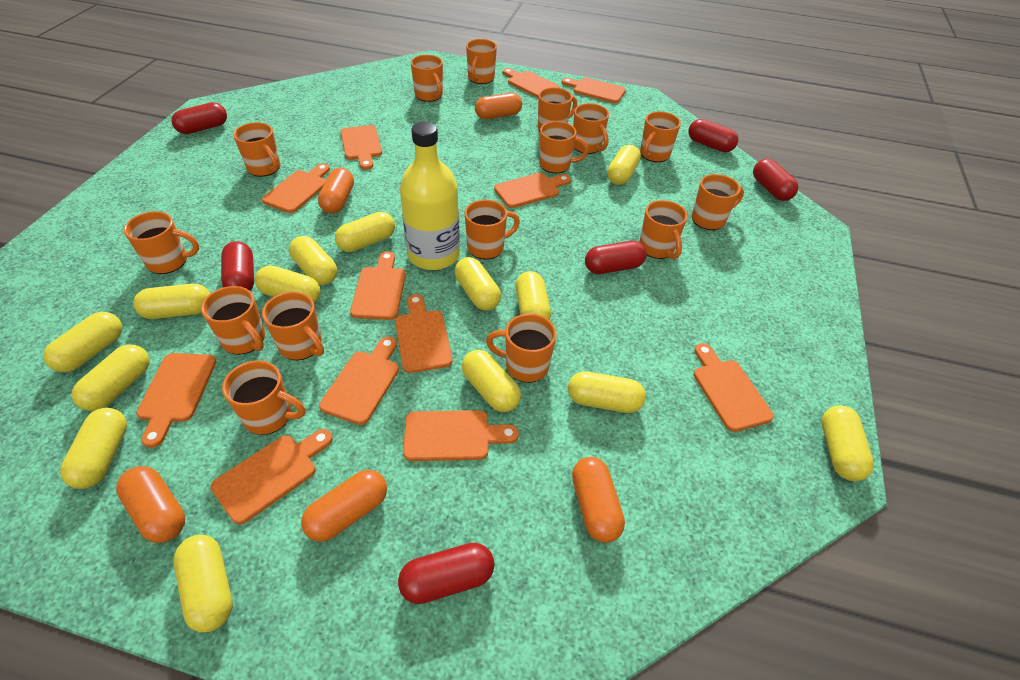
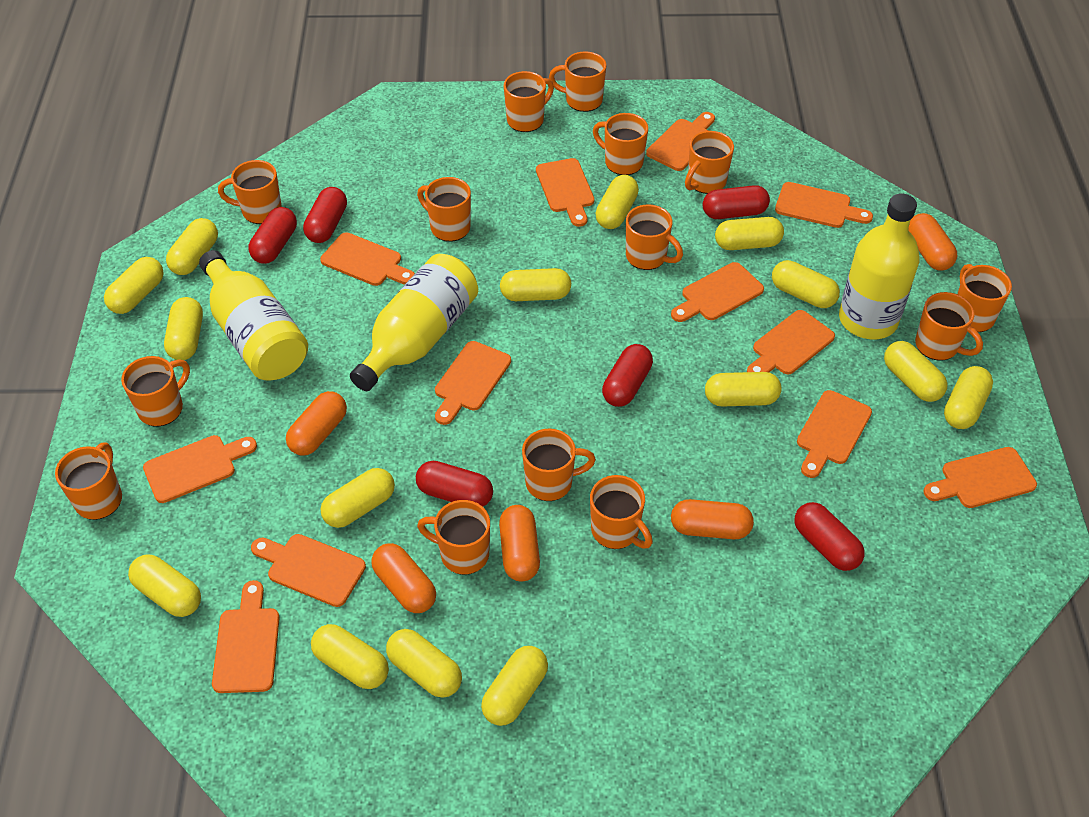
orange mug: [124,211,199,274] [201,286,265,355] [222,360,305,435] [233,122,280,177] [262,292,324,360] [411,55,443,102] [464,200,520,259] [466,39,497,84] [486,314,557,383] [538,87,577,131] [539,121,589,173] [573,103,609,154] [639,200,688,259] [640,111,681,162] [692,174,744,230] = 15 -> [55,442,122,520] [121,356,190,427] [218,160,282,224] [417,177,471,242] [417,500,490,575] [504,71,554,132] [522,429,596,501] [549,51,606,112] [590,475,653,549] [593,113,648,175] [626,204,683,270] [685,131,734,194] [915,292,983,361] [958,264,1012,332] = 14
yellow bottle: [400,122,460,270] = 1 -> [199,250,308,381] [350,254,478,391] [839,193,920,339] = 3
yellow capsule: [43,312,122,372] [60,408,127,489] [72,345,150,411] [133,284,210,319] [174,535,233,633] [255,266,321,303] [289,236,337,285] [335,212,395,252] [455,257,501,311] [462,350,521,412] [515,271,551,320] [568,371,646,413] [607,145,641,185] [822,405,874,481] = 14 -> [104,257,164,314] [128,554,201,617] [164,297,203,360] [166,218,218,275] [311,624,389,689] [321,468,395,528] [386,629,462,698] [481,646,548,726] [500,268,571,301] [595,175,639,229] [705,372,781,407] [715,217,784,250] [772,260,840,308] [884,341,948,402] [944,366,993,429] = 15

